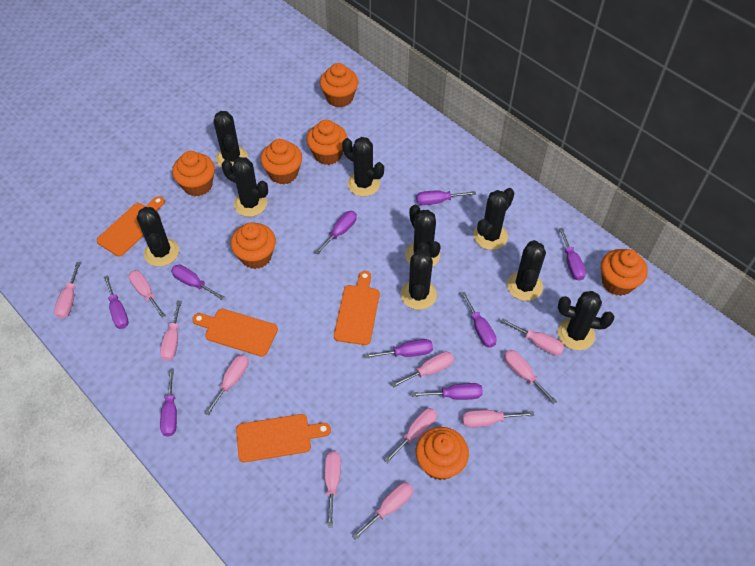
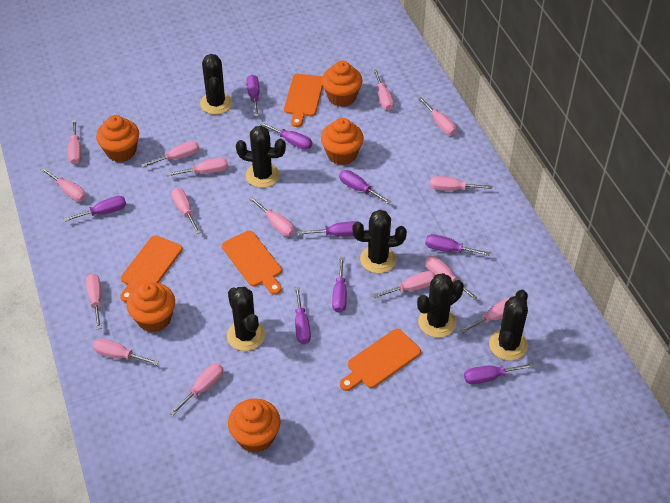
black cactus: [137,207,179,267] [214,111,248,168] [222,157,268,217] [342,137,384,196] [401,242,437,310] [405,205,440,267] [474,188,515,250] [507,240,546,301] [558,291,614,350] = 9 -> [200,54,232,114] [227,287,265,351] [236,126,286,188] [352,210,407,273] [417,273,464,338] [489,290,528,361] = 6
orange cupcake: [172,151,215,196] [231,222,276,269] [260,139,302,184] [306,120,347,165] [320,63,358,107] [416,427,469,480] [601,249,648,296] = 7 -> [96,115,139,162] [127,282,175,332] [228,398,281,453] [321,118,364,165] [322,61,363,107] = 5
pink screwdriver: [54,262,81,319] [128,270,166,318] [160,301,182,361] [205,355,248,415] [325,451,341,527] [352,482,413,540] [384,408,437,464] [391,351,454,388] [462,410,534,428] [501,319,565,356] [504,350,557,404] = 11 -> [41,168,86,202] [68,120,82,165] [86,274,102,329] [93,338,159,365] [141,141,199,167] [167,158,228,176] [170,363,224,416] [171,188,201,234] [250,197,295,236] [373,69,394,110] [373,271,435,298] [418,97,456,135] [425,256,477,300] [430,176,492,191] [460,298,510,333] = 15

